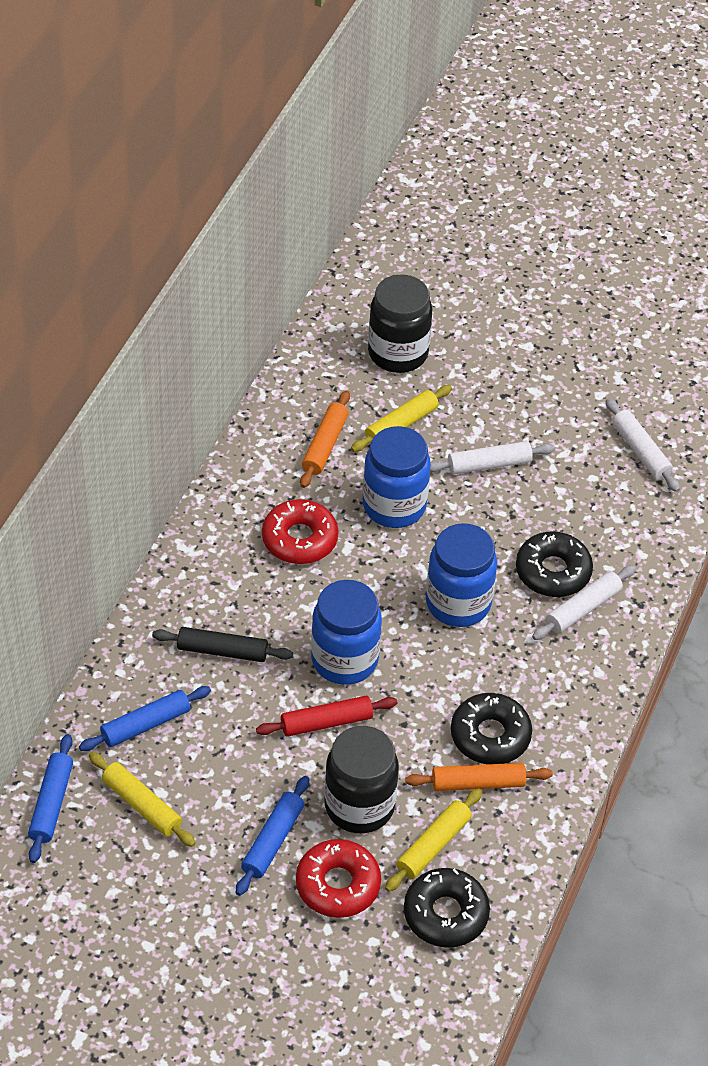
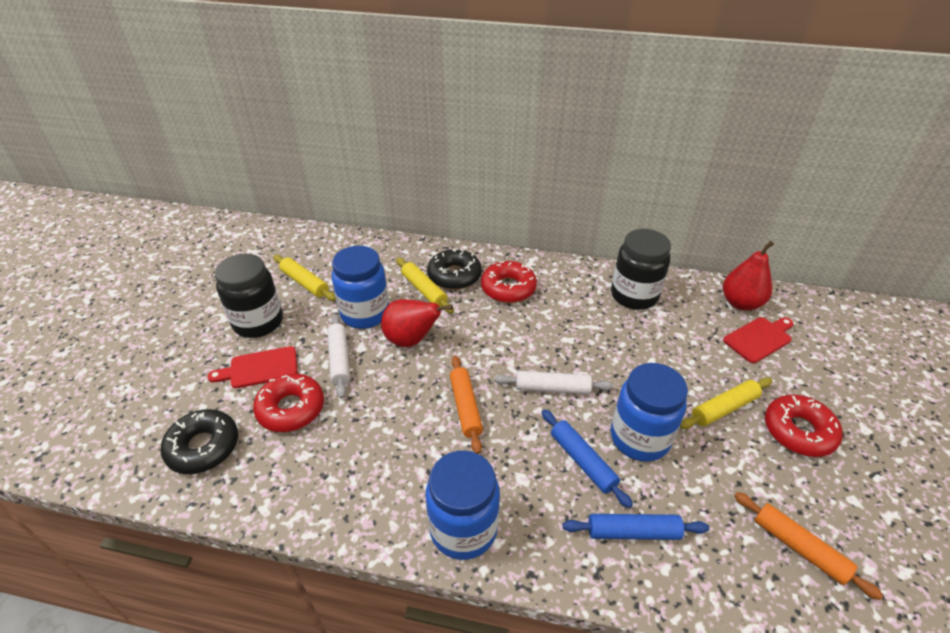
black donut: [404,868,490,948] [451,693,532,764] [516,531,593,597] = 3 -> [161,409,238,474] [427,249,482,290] = 2
black rolling pin: [152,627,293,662] = 1 -> none = 0
blue rolling pin: [28,734,73,863] [79,686,211,751] [236,776,309,896] = 3 -> [542,409,633,508] [563,514,709,540] = 2
red cutting board: none = 0 -> [208,346,298,389] [723,317,794,363] = 2
red donut: [262,499,338,564] [296,839,381,918] = 2 -> [253,374,324,432] [481,261,537,303] [765,394,843,457] = 3
red pear: none = 0 -> [381,299,453,347] [723,241,774,311] = 2
red rolling pin: [256,696,397,737] = 1 -> none = 0
white rolling pin: [430,441,555,475] [532,565,636,640] [606,398,680,492] = 3 -> [328,314,350,399] [494,371,614,394] = 2

